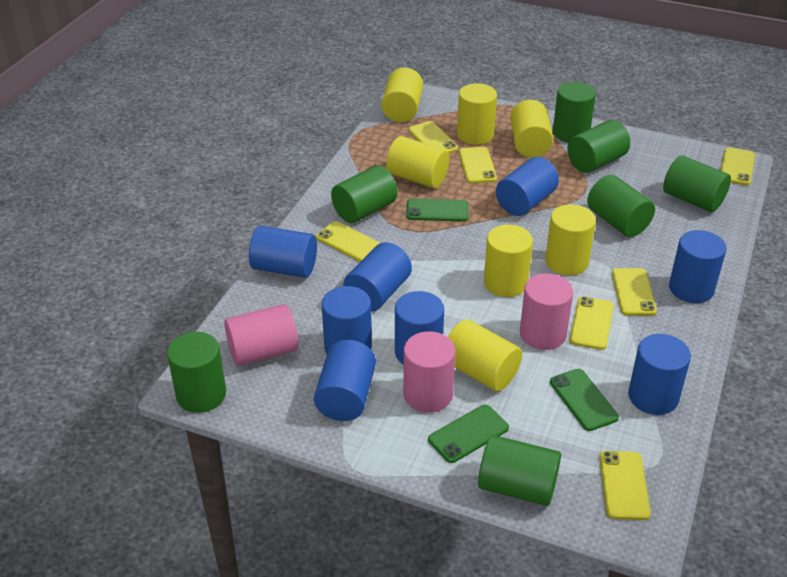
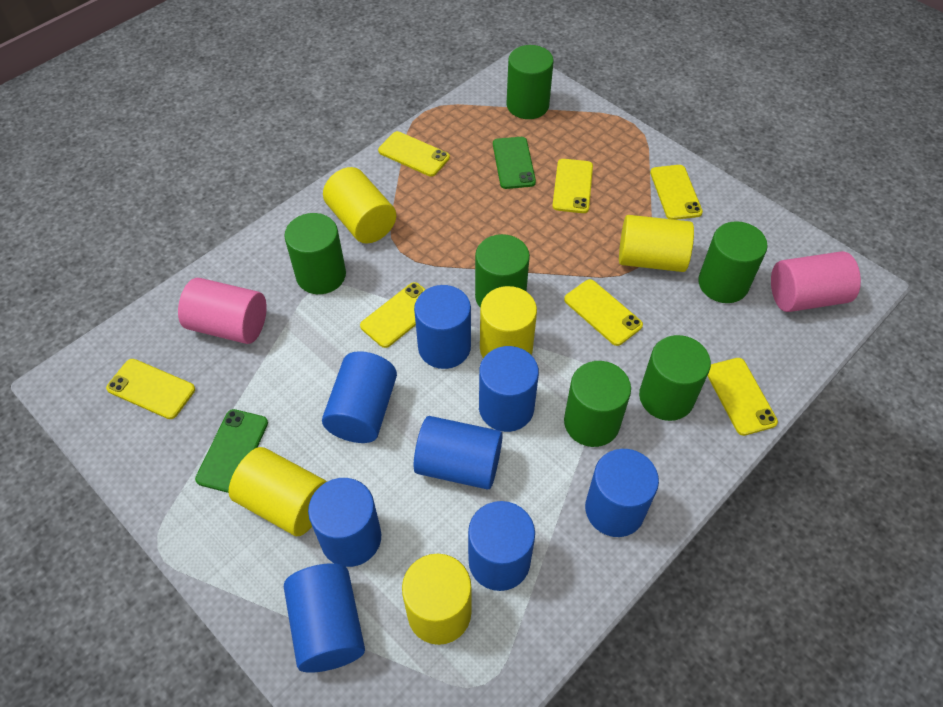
green cylinder: [167,332,226,413] [331,165,398,223] [478,435,561,506] [553,82,596,143] [567,120,630,173] [587,175,655,237] [663,156,731,212] = 7 -> [284,213,346,294] [475,234,530,308] [506,45,554,119] [564,361,631,447] [639,335,711,421] [698,221,768,303] = 6
green phone: [406,198,468,222] [428,405,509,463] [550,369,619,431] = 3 -> [195,409,268,493] [493,137,536,189] = 2
pink cylinder: [224,304,298,366] [403,331,455,413] [520,273,573,350] = 3 -> [178,278,267,344] [771,251,861,312] = 2
yellow cylinder: [381,67,423,122] [386,136,450,188] [448,319,522,391] [457,83,497,145] [484,225,533,297] [510,100,553,158] [545,204,596,275] = 7 -> [229,447,327,536] [323,167,396,244] [402,553,472,645] [480,286,537,358] [619,215,694,272] = 5

